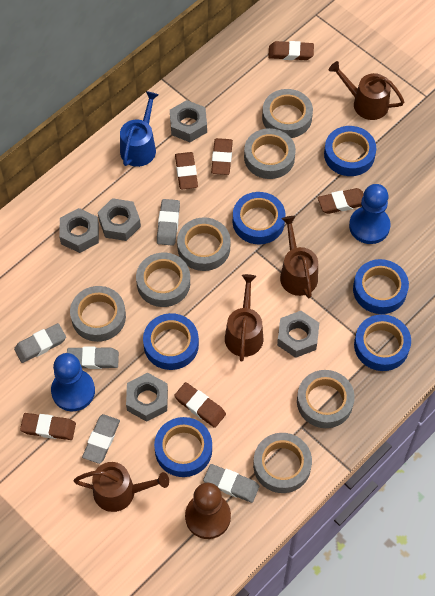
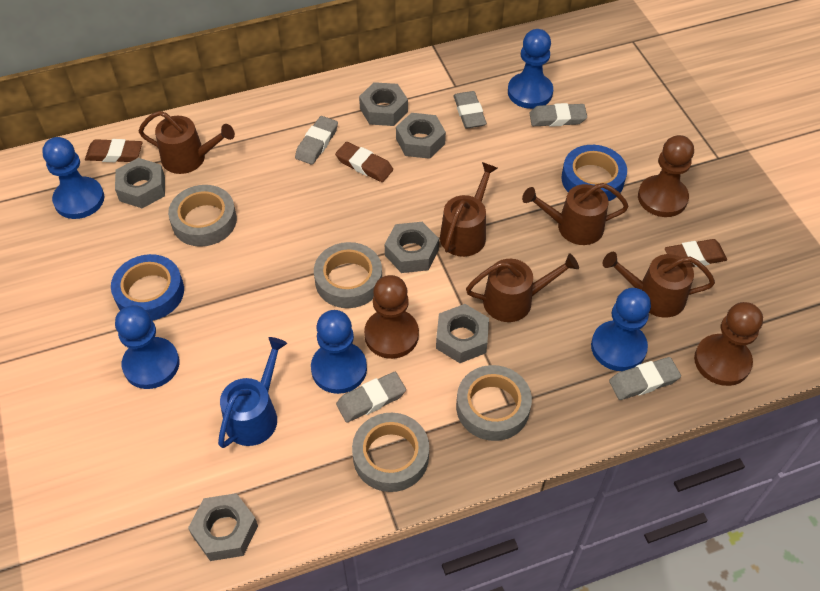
blue pawn: [51,353,95,411] [349,184,391,244] = 2 -> [42,137,104,219] [115,305,180,389] [311,310,367,394] [508,29,553,109] [591,288,651,371] = 5
blue tape: [143,313,199,370] [154,417,212,477] [233,192,285,244] [324,126,376,176] [353,259,409,314] [354,314,411,371] = 6 -> [111,254,184,321] [561,145,627,201] = 2
brown eraser: [20,413,76,440] [174,382,226,428] [175,152,198,189] [211,138,233,175] [268,41,314,60] [318,188,364,214] = 6 -> [85,139,143,162] [335,142,393,182] [665,239,727,267] = 3
brown pawn: [185,483,231,539] = 1 -> [364,275,419,359] [638,135,694,217] [694,302,763,386] = 3
brown watering can: [74,462,169,512] [225,274,263,362] [280,216,318,298] [329,61,404,120] = 4 -> [138,111,235,174] [440,162,497,257] [466,253,579,322] [522,183,629,245] [602,252,715,318] = 5
grey nut: [59,208,99,253] [98,198,141,241] [126,373,168,422] [170,100,207,142] [277,311,319,358] = 5 -> [115,158,165,208] [188,493,258,561] [359,82,408,126] [385,222,439,273] [396,113,446,159] [436,304,489,363] = 6
grey tape: [70,286,126,342] [136,252,190,307] [177,217,231,271] [244,128,296,179] [253,433,312,493] [262,89,313,138] [297,370,355,428] = 7 -> [168,185,237,247] [314,242,382,308] [352,413,429,492] [456,365,532,441] = 4

